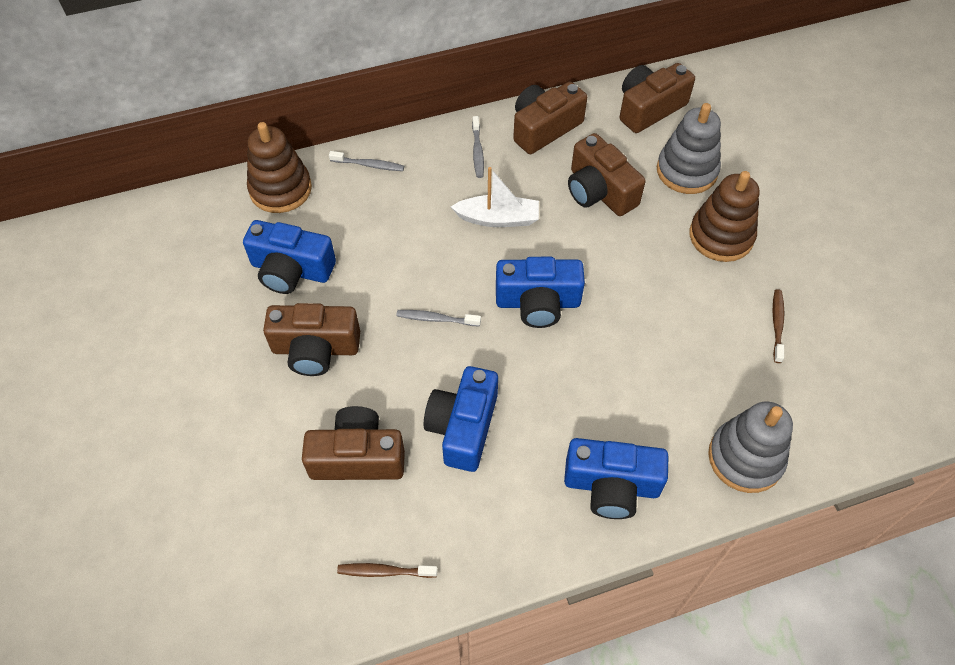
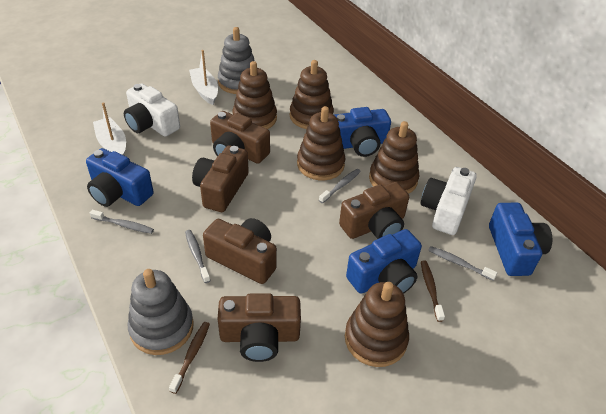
brown stacking toy: [247,122,312,213] [690,171,759,262] = 2 -> [232,61,277,129] [290,60,334,129] [297,106,345,180] [345,282,409,367] [369,121,419,194] = 5
grey toothbrush: [329,151,404,171] [396,310,481,327] [472,116,484,178] = 3 -> [90,210,154,234] [185,230,211,283] [319,169,361,203] [428,246,497,281] = 4
white boat: [451,167,539,227] = 1 -> [93,102,126,155] [189,50,218,105] = 2
white camera: none = 0 -> [124,83,180,137] [421,167,477,235] = 2

